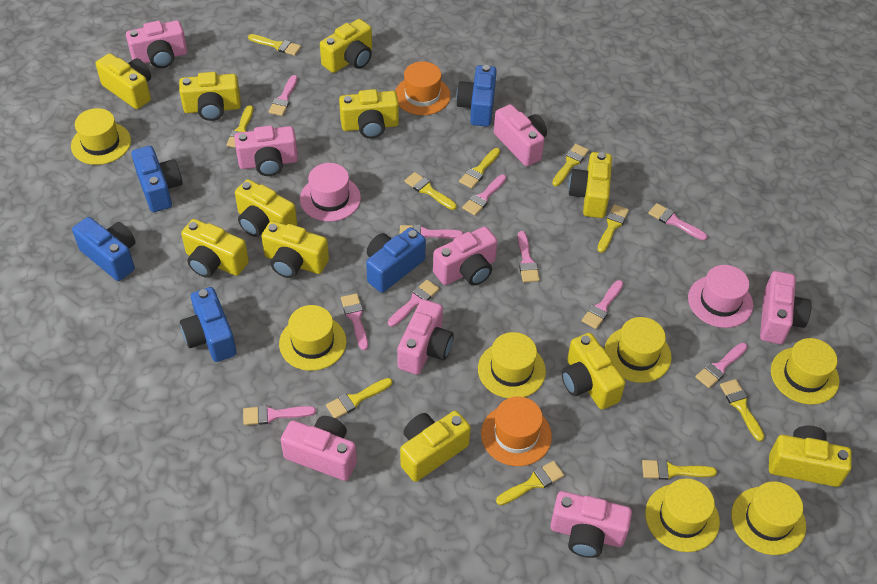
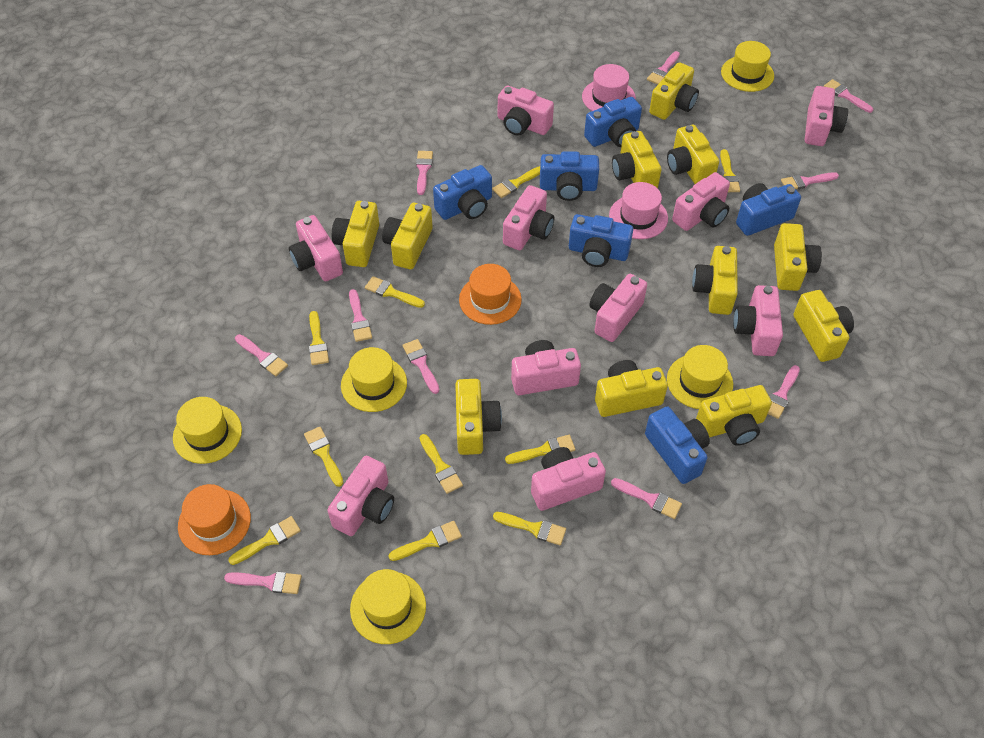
blue camera: [72,217,135,281] [131,146,183,212] [180,287,237,362] [366,227,426,293] [456,65,497,127] = 5 -> [433,165,492,220] [540,151,599,201] [569,214,633,267] [584,97,642,147] [645,406,710,484] [736,183,801,236] = 6
pink camera: [126,20,187,68] [234,125,298,176] [281,416,357,481] [397,299,454,375] [433,226,497,286] [494,104,547,166] [550,491,632,558] [760,271,812,344] = 8 -> [289,215,343,281] [327,456,394,536] [498,85,554,136] [503,185,554,250] [511,340,581,395] [531,447,606,511] [589,274,647,342] [672,172,730,231] [733,285,783,356] [805,86,848,146] = 10
yellow hat: [71,108,131,165] [279,305,346,371] [478,332,546,398] [604,317,672,383] [645,478,720,552] [731,481,806,555] [771,338,840,405] = 7 -> [173,397,242,464] [341,347,407,412] [350,569,426,644] [667,345,733,409] [721,41,774,92] = 5

